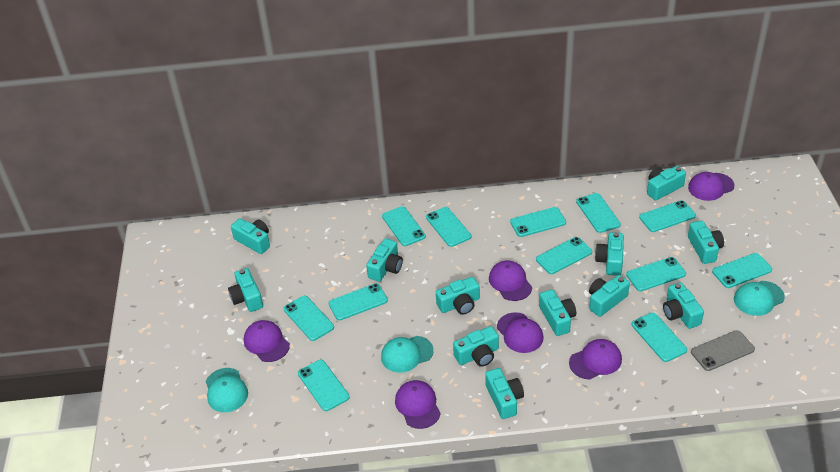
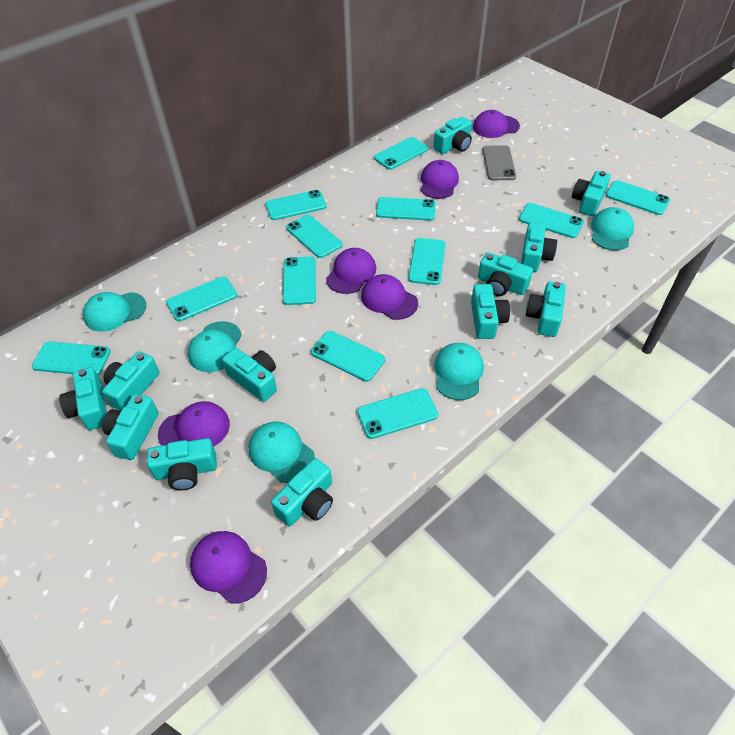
turquoise cap: [206,368,248,412] [381,336,433,373] [734,281,785,316] = 3 -> [83,292,146,332] [188,321,242,372] [248,421,315,483] [434,343,484,400] [591,207,634,251] = 5

